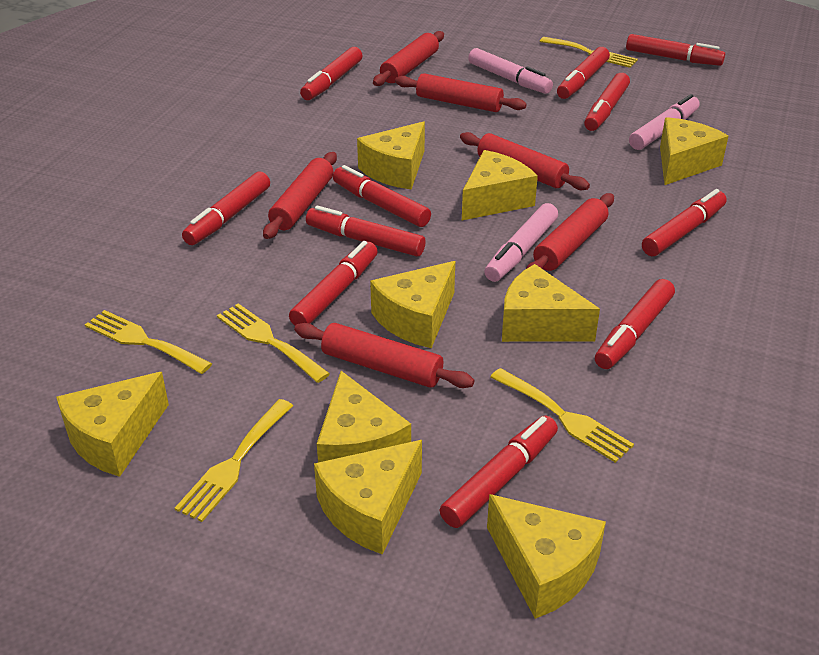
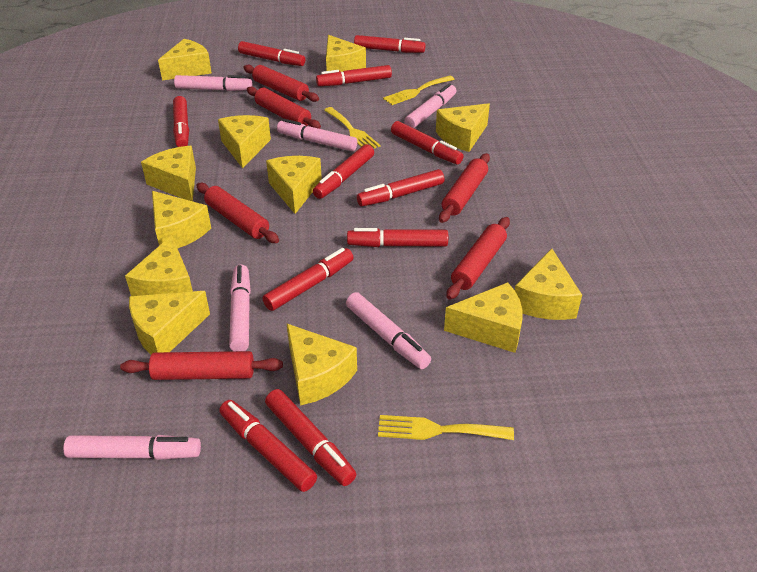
pink marker: [468,48,553,94] [484,203,558,282] [629,94,700,150] = 3 -> [63,435,201,460] [174,75,252,91] [229,265,251,351] [277,119,357,151] [346,292,431,369] [404,83,456,128] = 6
yellow cheese: [56,372,169,477] [314,440,422,555] [317,371,411,462] [357,121,425,189] [370,261,455,348] [462,150,538,220] [487,494,606,619] [502,264,600,342] [660,117,728,185] = 9 -> [125,235,193,296] [129,291,210,355] [141,146,196,201] [152,191,211,248] [158,39,212,81] [218,115,271,168] [266,156,322,214] [286,323,357,405] [326,35,366,72] [436,103,490,152] [444,282,522,353] [515,248,582,320] = 12
yellow fork: [85,310,212,374] [175,399,293,522] [217,303,330,383] [490,368,634,463] [539,37,638,68] = 5 -> [324,107,380,149] [378,415,514,440] [383,75,455,105] = 3

